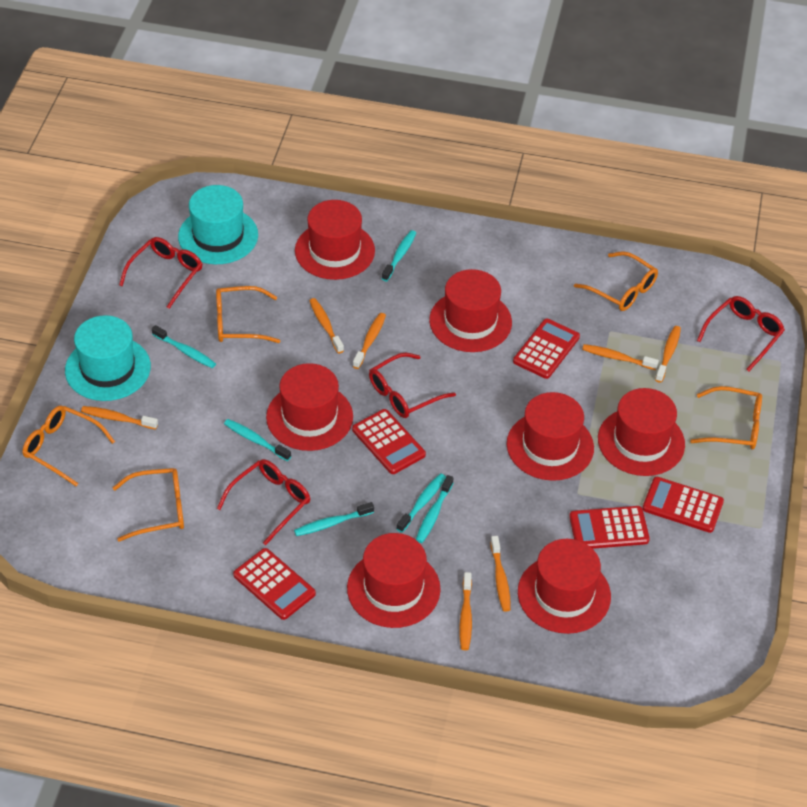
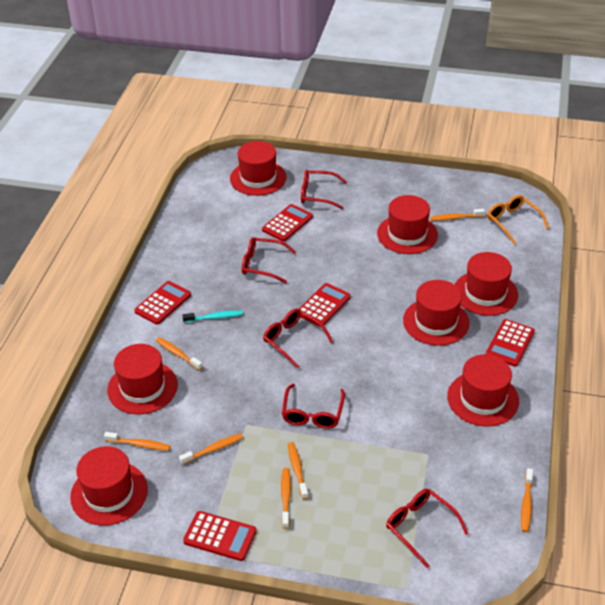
orange glasses: [22,406,115,486] [112,468,184,542] [216,286,280,343] [574,251,658,311] [690,386,762,450] = 5 -> [487,195,549,244] = 1
red glasses: [119,237,202,309] [217,459,310,545] [369,353,456,418] [697,296,785,371] = 4 -> [242,237,296,283] [263,309,333,369] [282,384,345,429] [301,170,347,209] [386,489,469,568] = 5
turquoise hat: [65,315,151,401] [178,185,258,264] = 2 -> none = 0
turquoise toothbrush: [152,325,216,368] [224,419,291,461] [294,502,374,536] [382,230,416,281] [397,473,446,532] [416,475,453,543] = 6 -> [182,310,243,323] = 1

